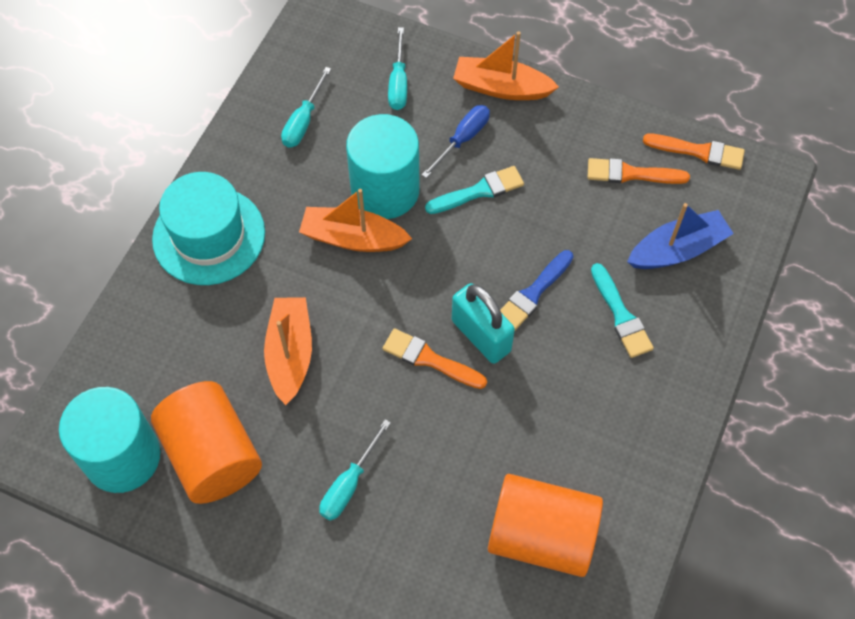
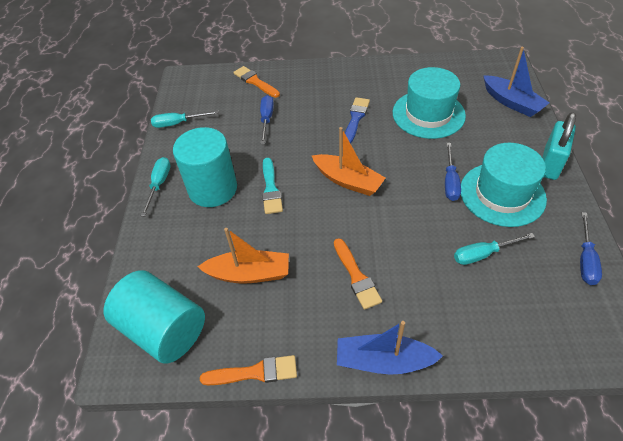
blue boat: [627,203,734,269] = 1 -> [337,321,443,375] [483,47,549,117] = 2
blue screwdriver: [422,105,490,178] = 1 -> [260,95,274,144] [445,143,461,201] [580,212,602,285] = 3
orange boat: [264,297,312,405] [299,189,412,252] [453,31,559,100] = 3 -> [198,228,289,284] [312,127,385,196] = 2
orange cylinder: [151,381,262,504] [488,474,603,577] = 2 -> none = 0
turquoise brush: [425,166,524,214] [591,263,654,358] = 2 -> [262,158,283,214] = 1
turquoise hat: [152,172,265,285] = 1 -> [393,67,466,139] [461,143,547,227] = 2

